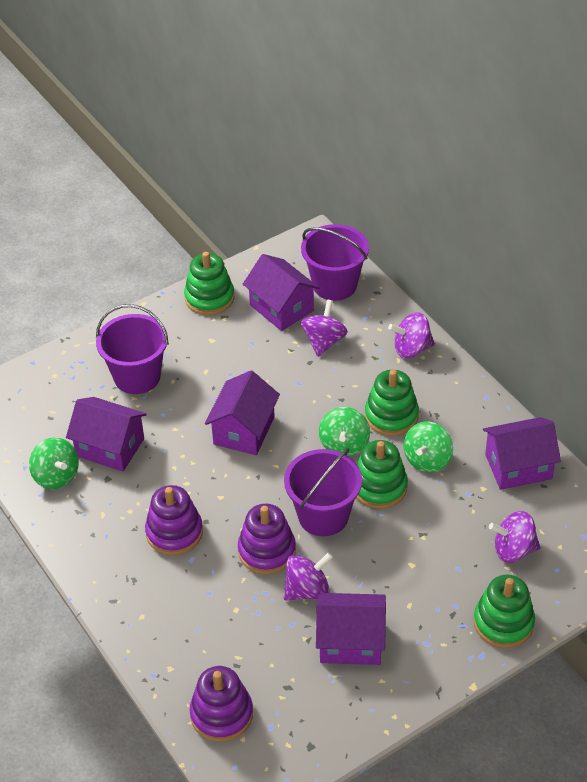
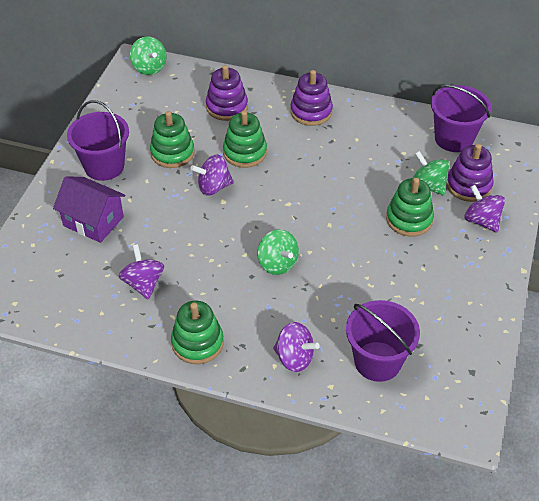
purple house: [66,397,147,471] [205,371,280,455] [243,254,319,331] [316,593,386,665] [483,417,561,490] = 5 -> [53,176,125,243] = 1

